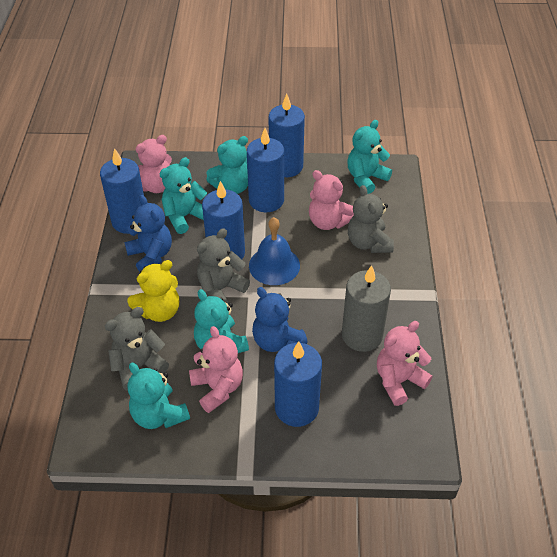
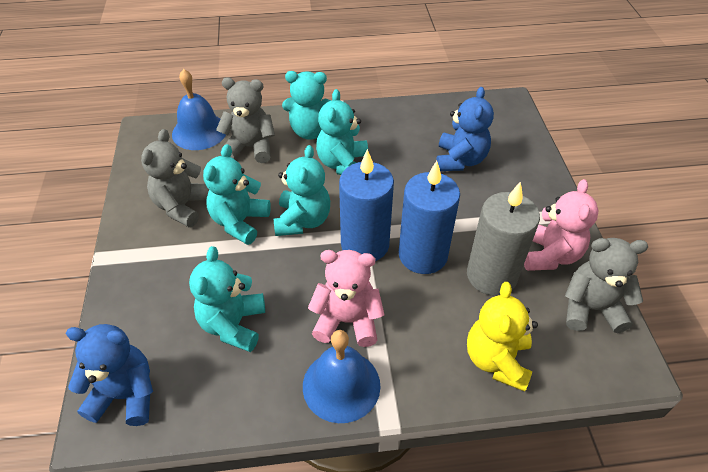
blue bell: [249,217,300,285] = 1 -> [172,69,226,150] [303,330,381,423] = 2
blue candle: [100,148,144,234] [202,181,245,259] [247,128,284,212] [268,94,305,177] [274,341,322,427] = 5 -> [339,149,394,261] [399,161,460,274] = 2
pink teddy bear: [135,135,172,193] [189,326,243,413] [309,170,354,230] [377,321,433,406] = 4 -> [308,250,384,347] [524,179,599,271] = 2

